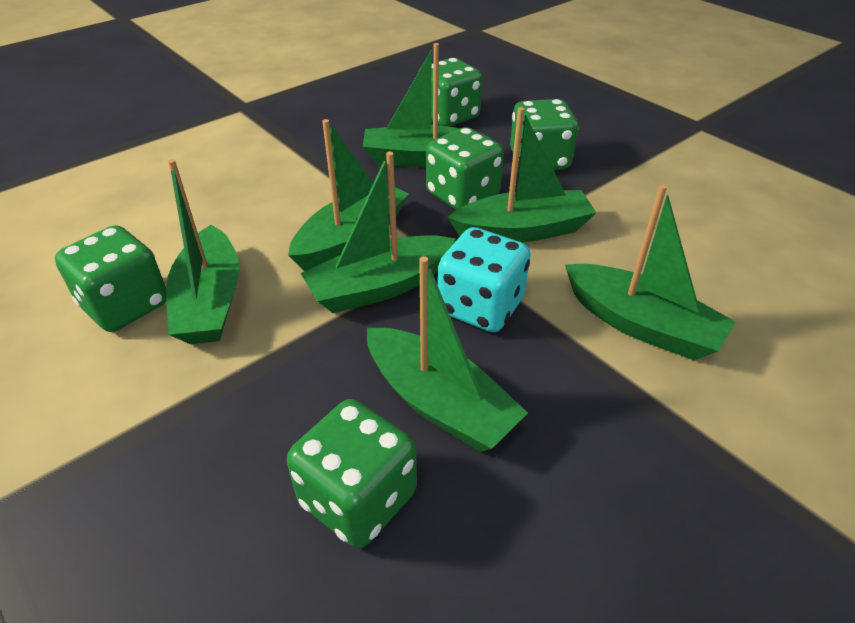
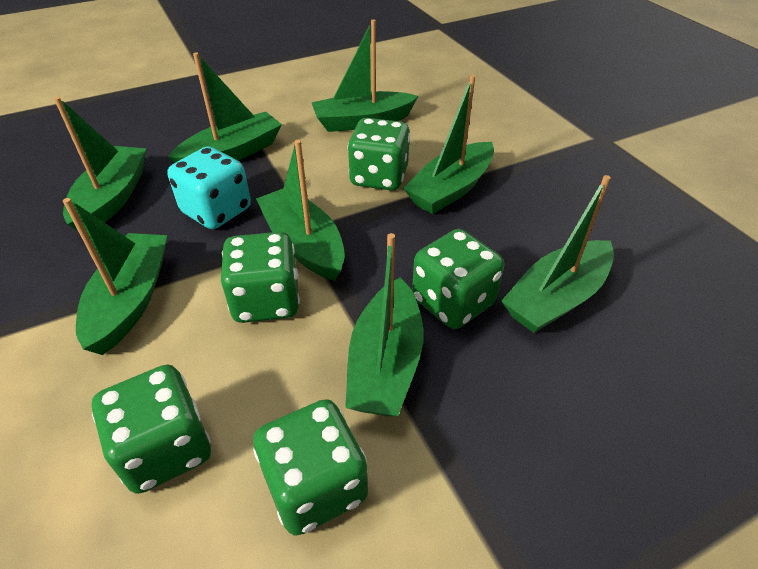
green boat: [166,159,239,344] [288,119,409,271] [301,152,456,313] [363,43,490,167] [367,256,528,452] [447,107,596,243] [565,184,736,360] = 7 -> [54,97,147,231] [63,198,167,355] [168,52,282,163] [256,140,345,281] [311,19,418,132] [345,233,423,417] [403,75,494,214] [501,175,614,333] = 8

